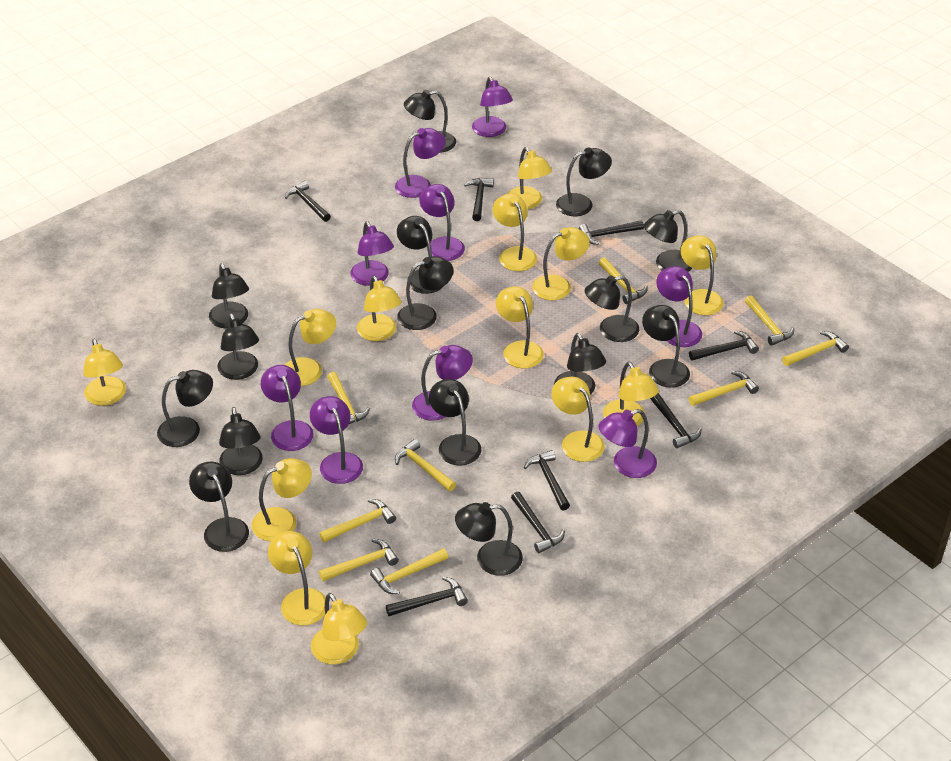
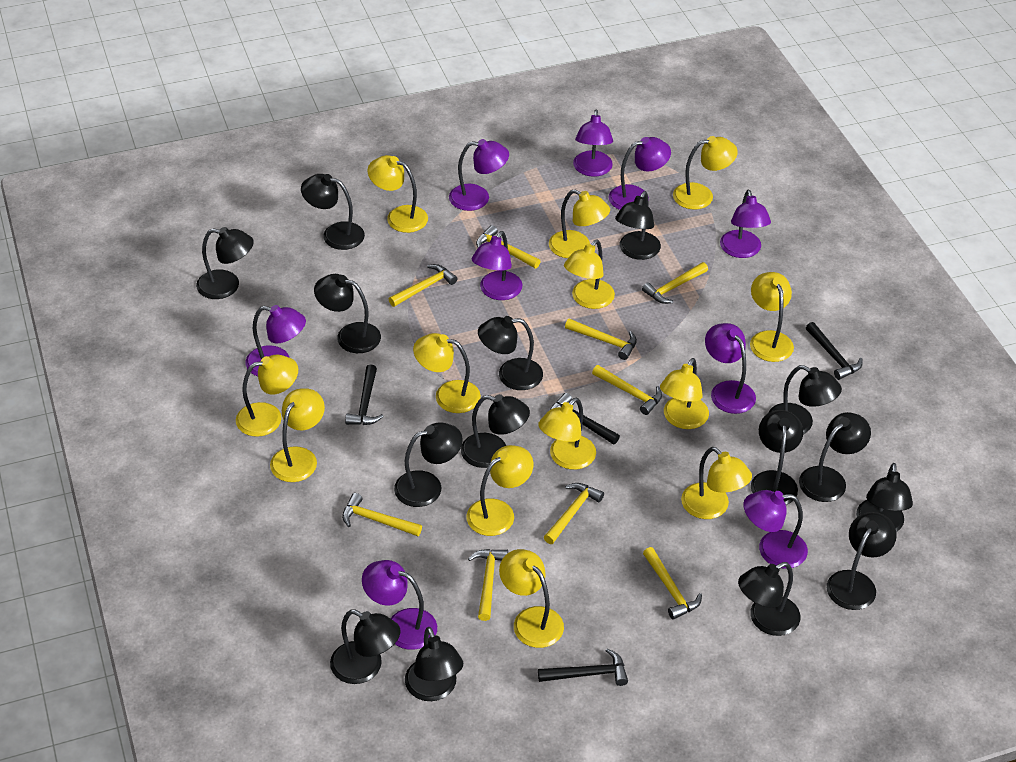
black hammer: [285,181,331,222] [386,576,468,616] [464,178,494,221] [511,492,565,553] [524,450,570,510] [579,220,644,245] [650,393,701,448] [689,331,759,361] = 8 -> [345,365,384,425] [538,649,628,686] [550,393,620,445] [806,322,863,380] = 4

